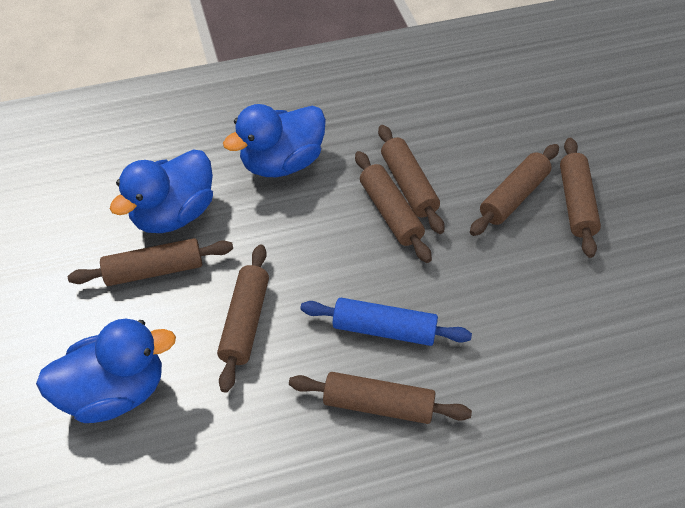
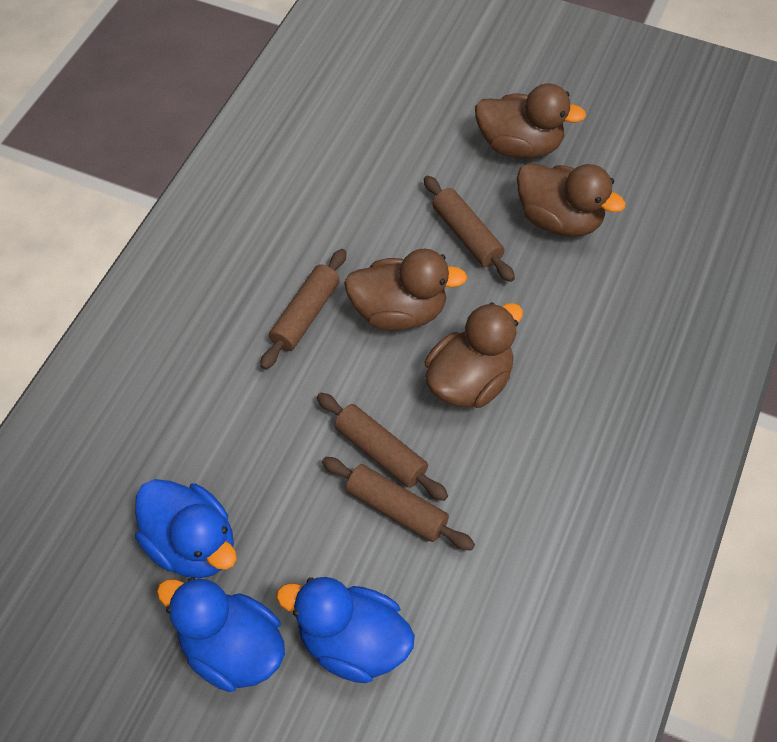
blue rolling pin: [300,298,472,346] = 1 -> none = 0
brown duck: none = 0 -> [344,249,467,331] [425,302,523,408] [475,83,586,159] [517,163,626,237] = 4
brown rolling pin: [68,238,233,286] [217,244,269,393] [289,372,472,424] [355,151,432,263] [378,125,445,234] [470,144,559,236] [560,138,601,258] = 7 -> [260,249,347,370] [317,393,448,501] [322,457,475,551] [424,176,515,282] = 4

